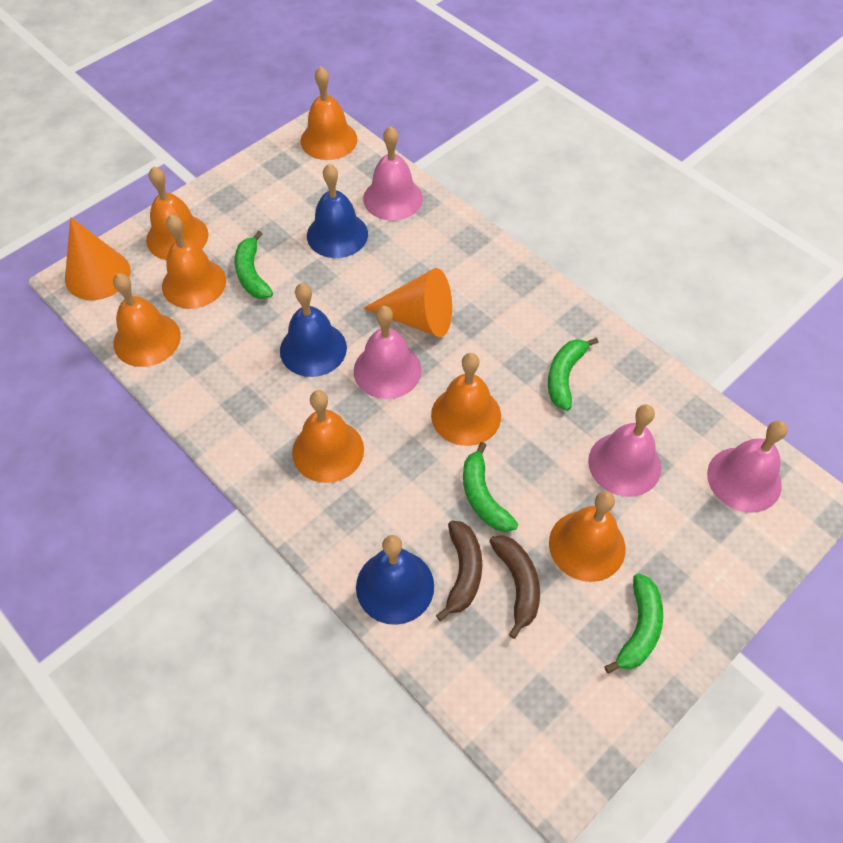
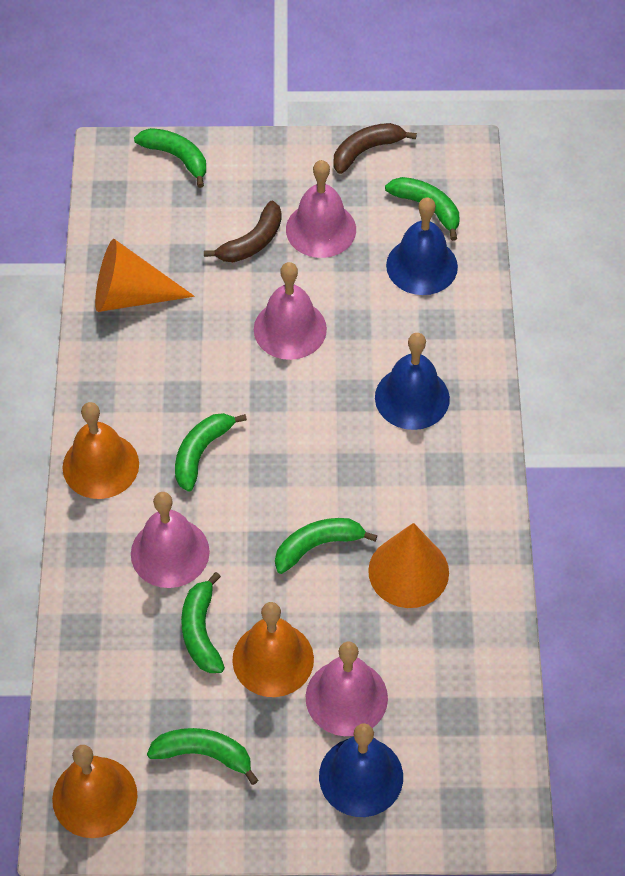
green banana: [235,231,273,299] [463,442,518,532] [548,338,598,411] [604,573,663,674] = 4 -> [134,128,206,188] [147,728,258,785] [175,413,247,492] [181,572,225,673] [275,518,377,574] [385,177,459,241] = 6
orange bell: [113,273,181,367] [146,166,208,260] [162,215,226,309] [292,390,364,483] [301,66,357,160] [431,353,501,446] [549,491,625,582] = 7 -> [52,745,138,838] [63,402,139,499] [232,602,314,697] = 3

